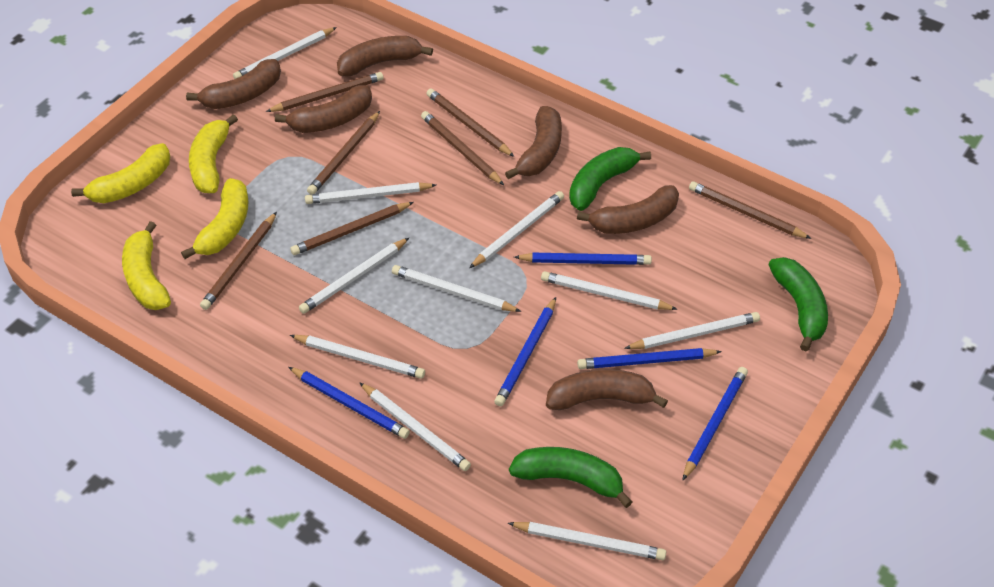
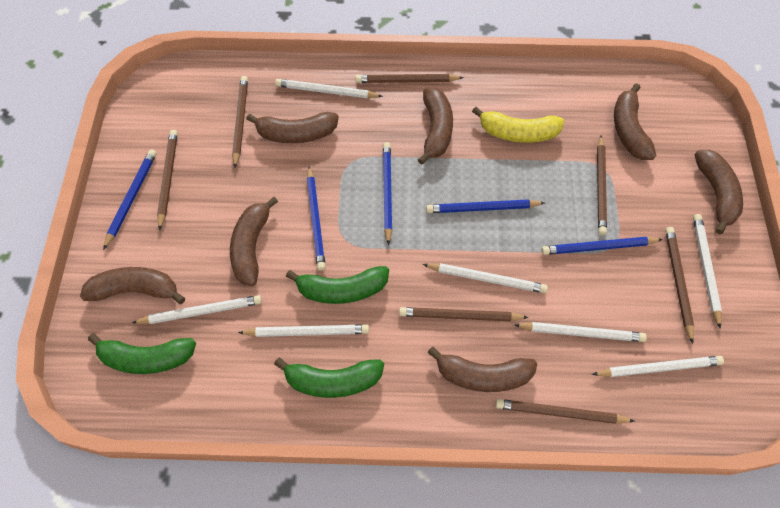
brown banana: [186,59,281,109] [275,85,372,133] [337,36,433,76] [505,106,562,179] [546,369,668,410] [577,185,679,234] = 6 -> [80,267,185,304] [230,197,278,286] [246,112,339,143] [418,88,453,165] [427,347,537,392] [614,83,656,160] [695,150,743,234] = 7
white pencil: [233,27,337,79] [290,335,425,379] [299,238,409,314] [305,182,436,204] [359,382,471,471] [392,265,521,312] [469,191,564,268] [508,522,666,560] [541,271,678,310] [624,312,760,349] = 10 -> [132,295,262,324] [238,325,369,337] [275,79,383,98] [422,263,548,293] [515,322,647,342] [592,356,724,377] [693,214,722,329] = 7
yellow banana: [71,143,170,203] [122,221,171,310] [181,178,248,259] [189,114,238,193] = 4 -> [472,107,564,143] = 1

